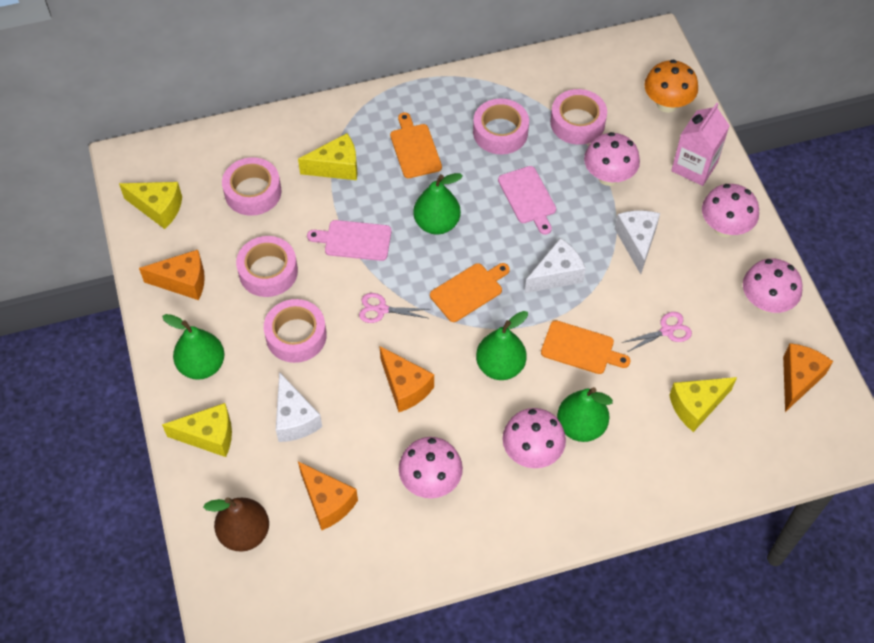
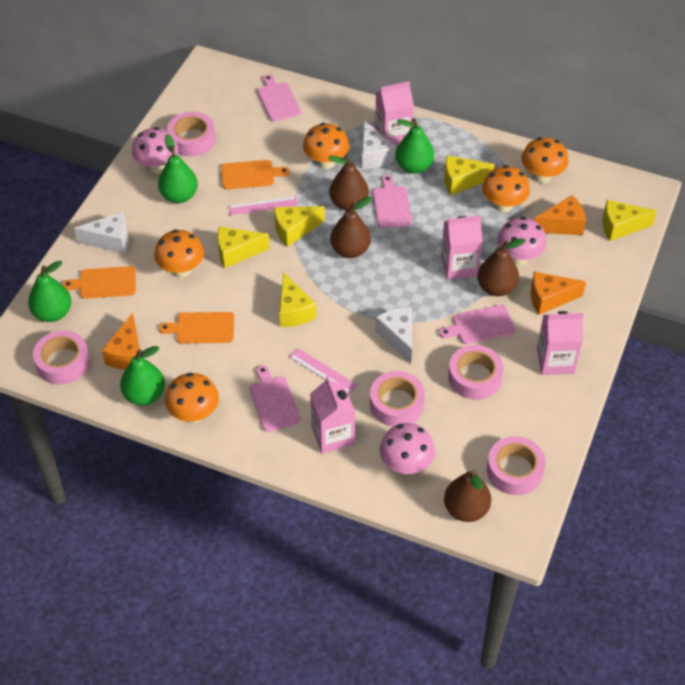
brown pear: [203,497,269,552] = 1 -> [328,155,369,211] [330,197,372,258] [444,470,491,522] [477,238,526,296] = 4
orange cheese: [139,250,205,300] [298,461,358,530] [379,346,434,412] [783,343,833,412] = 4 -> [102,313,140,370] [531,272,586,315] [535,195,586,235] = 3
orange mushroom: [644,60,698,113] = 1 -> [154,229,204,278] [165,373,219,423] [303,123,349,169] [482,165,530,213] [521,137,568,183] = 5
pink carton: [671,103,730,186] = 1 -> [310,376,355,454] [375,81,414,145] [441,215,483,280] [537,311,584,375] = 4
pink cutting board: [307,220,392,261] [498,166,556,235] = 2 -> [249,365,301,432] [257,74,301,121] [373,175,412,228] [439,305,515,344] = 4
pink mushroom: [399,437,463,498] [502,408,566,468] [584,132,640,186] [702,184,759,237] [743,258,803,313] = 5 -> [132,127,178,174] [380,423,435,474] [497,217,546,265] = 3
pink ruler: none = 0 -> [228,196,298,215] [289,348,358,395] = 2
pink scissors: [359,293,429,323] [622,312,692,352] = 2 -> none = 0
yellow cheese: [119,182,182,229] [162,403,232,457] [298,133,357,180] [669,377,737,432] = 4 -> [217,226,270,268] [274,206,325,247] [279,271,316,327] [444,156,495,195] [602,200,657,241] = 5

